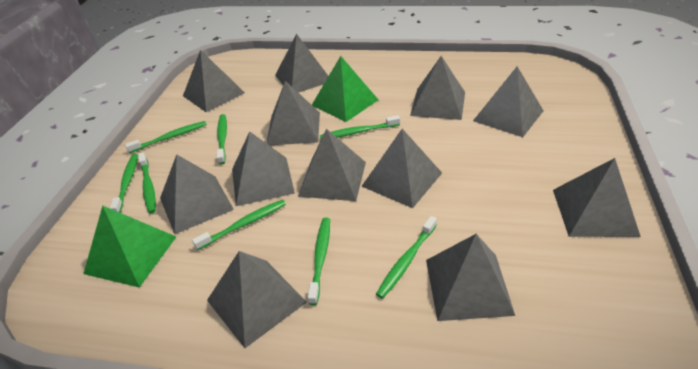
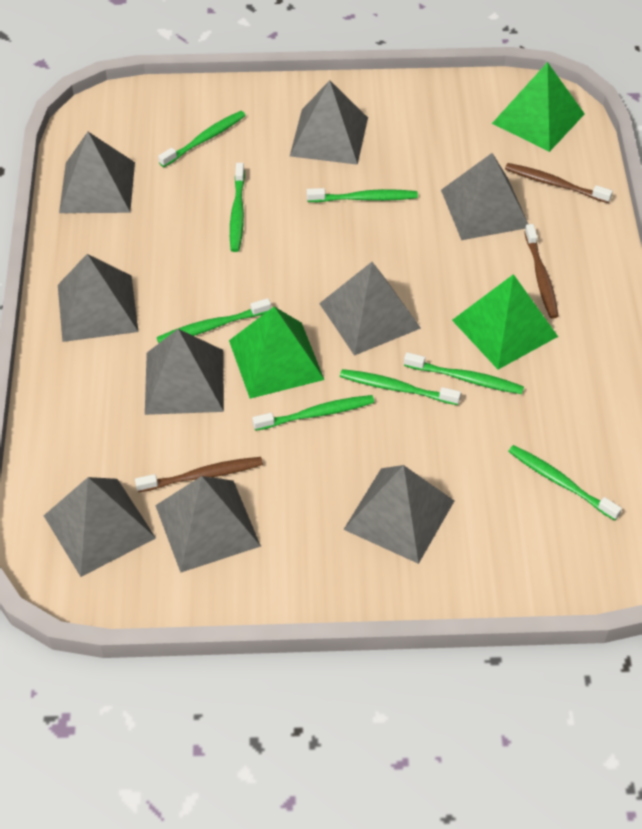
brown toothbrush: none = 0 -> [135,457,263,492] [505,163,613,203] [525,224,558,319] = 3
green pyramid: [83,206,176,288] [312,56,378,122] = 2 -> [229,307,324,399] [452,274,558,370] [492,62,585,152] = 3
grey pyramid: [160,154,234,234] [183,50,245,112] [207,251,307,348] [232,131,295,206] [267,81,320,145] [275,34,328,93] [298,129,366,201] [362,129,442,208] [410,56,465,120] [426,234,515,321] [473,66,544,137] [553,158,641,237] = 12 -> [44,477,156,577] [58,254,139,342] [59,132,135,213] [145,329,224,415] [155,476,261,573] [290,80,368,165] [319,262,421,356] [343,465,454,564] [441,153,528,240] = 9

